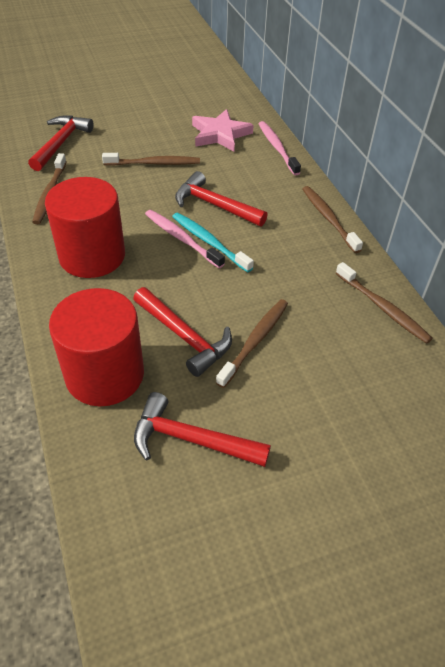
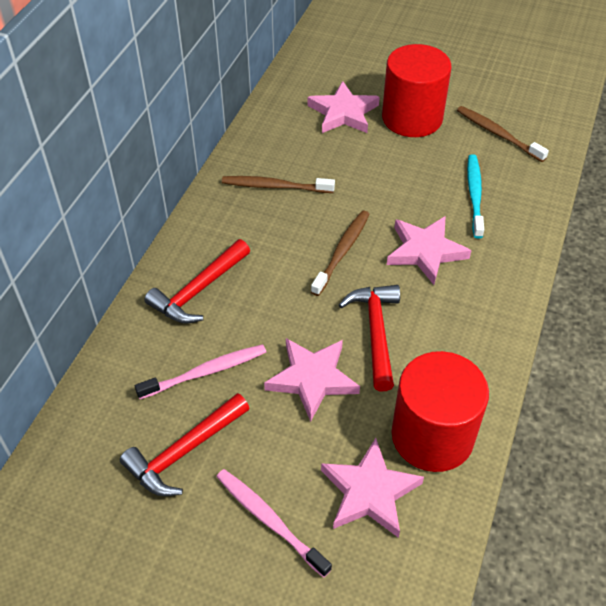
brown toothbrush: [32,153,67,224] [102,153,200,166] [216,299,288,388] [303,186,363,253] [336,262,433,344] = 5 -> [222,176,335,193] [311,211,370,296] [457,106,549,162] = 3
pink star: [192,109,254,152] = 1 -> [264,338,360,422] [308,81,380,133] [321,438,424,538] [387,216,472,285] = 4
red hammer: [28,115,94,171] [133,287,232,377] [134,392,271,467] [175,171,268,227] = 4 -> [120,393,250,496] [144,239,250,324] [339,285,400,391] = 3

